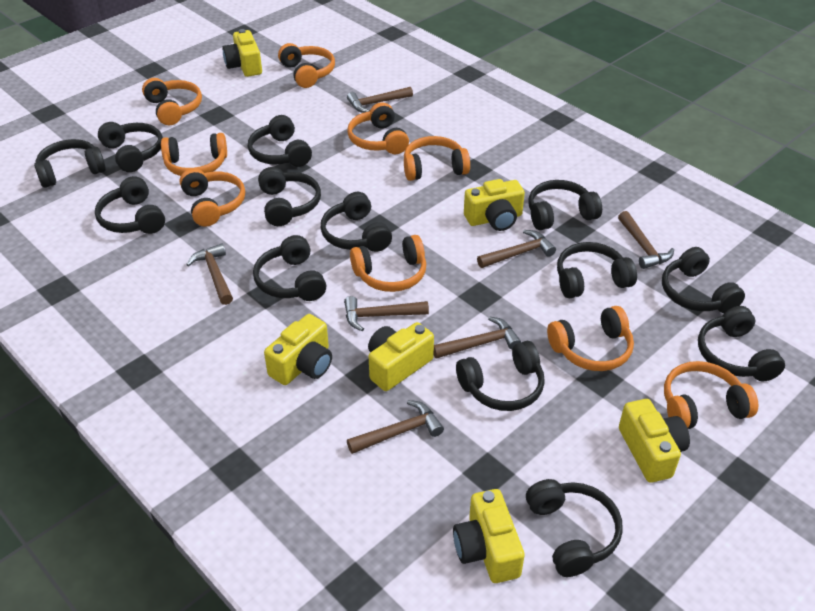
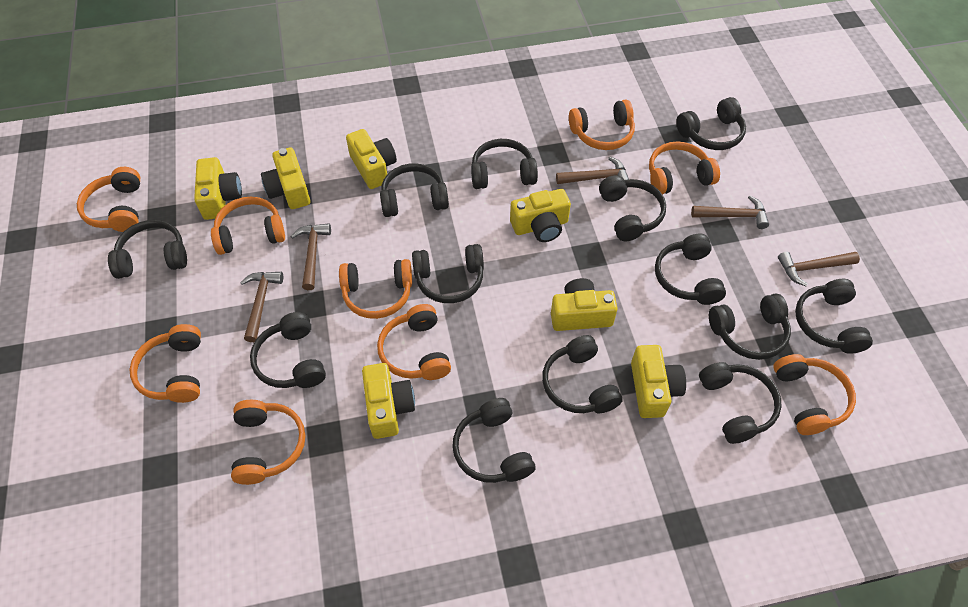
brown hammer: [186,243,233,305] [344,296,429,331] [347,87,413,112] [347,400,444,454] [434,316,521,359] [477,230,556,268] [618,211,674,269] = 7 -> [240,272,283,342] [291,223,331,290] [556,157,629,184] [691,196,769,229] [778,252,860,286] = 5
yellow camera: [222,29,262,77] [264,314,332,385] [368,322,434,391] [453,489,525,583] [464,179,525,231] [619,399,690,483] = 6 -> [194,157,242,220] [261,147,310,209] [346,129,397,189] [362,363,415,439] [510,189,571,242] [551,278,618,331] [631,345,686,418] = 7

